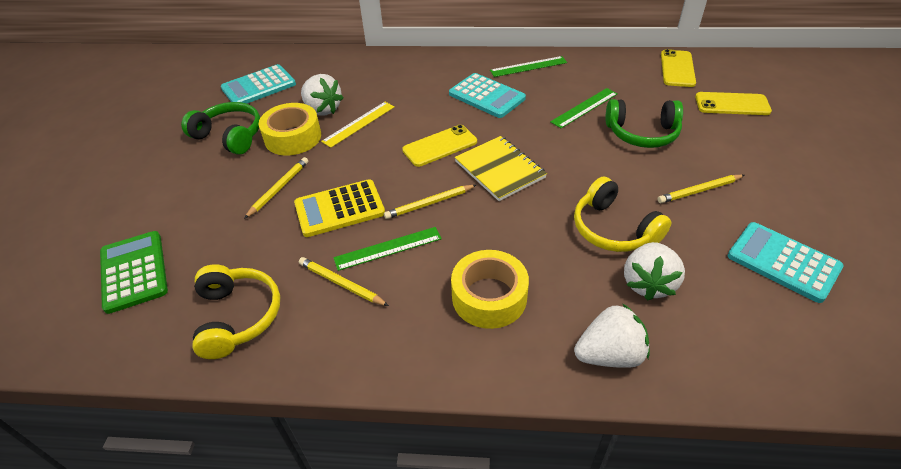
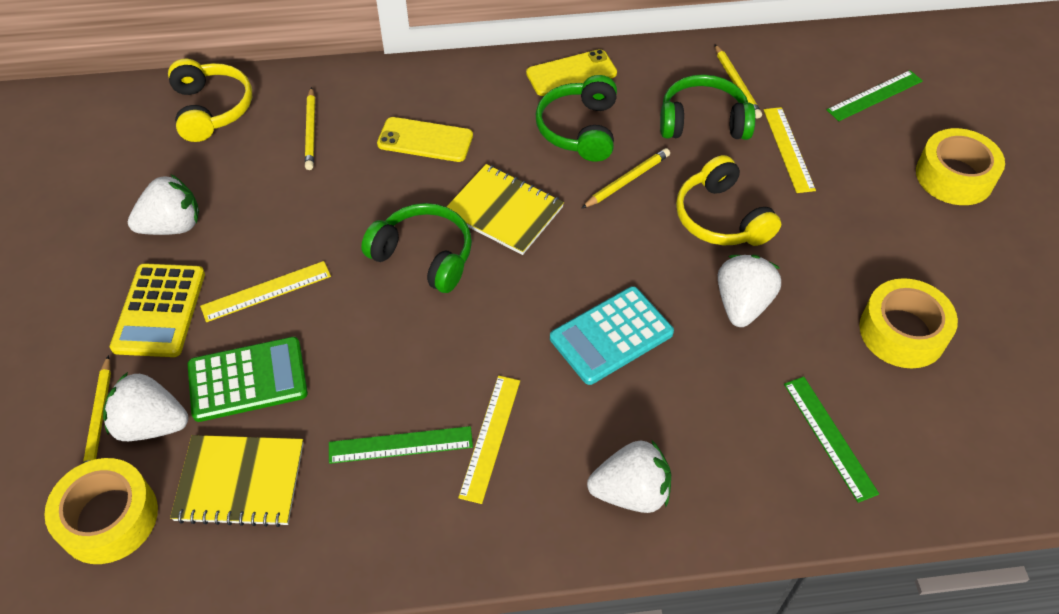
green headphones: [181,102,260,155] [606,99,683,148] = 2 -> [361,203,472,293] [536,75,617,162] [660,74,756,140] = 3
turquoise calculator: [221,64,296,103] [449,73,526,118] [727,222,844,303] = 3 -> [550,286,674,385] = 1
white strawberry: [301,74,344,116] [574,303,650,368] [624,242,685,301] = 3 -> [103,372,188,441] [128,174,199,235] [587,440,671,513] [718,255,781,327] = 4
yellow notebook: [454,136,547,201] = 1 -> [170,435,304,527] [447,164,564,255] = 2
yellow phone: [402,125,477,167] [661,49,696,87] [695,92,772,115] = 3 -> [377,117,473,162] [526,49,617,96] = 2
yellow ruler: [321,102,395,148] = 1 -> [200,261,331,322] [458,376,520,504] [764,107,816,193] = 3
yellow tape: [259,103,321,155] [451,250,529,329] = 2 -> [44,458,158,564] [859,278,958,369] [916,128,1005,205] = 3

